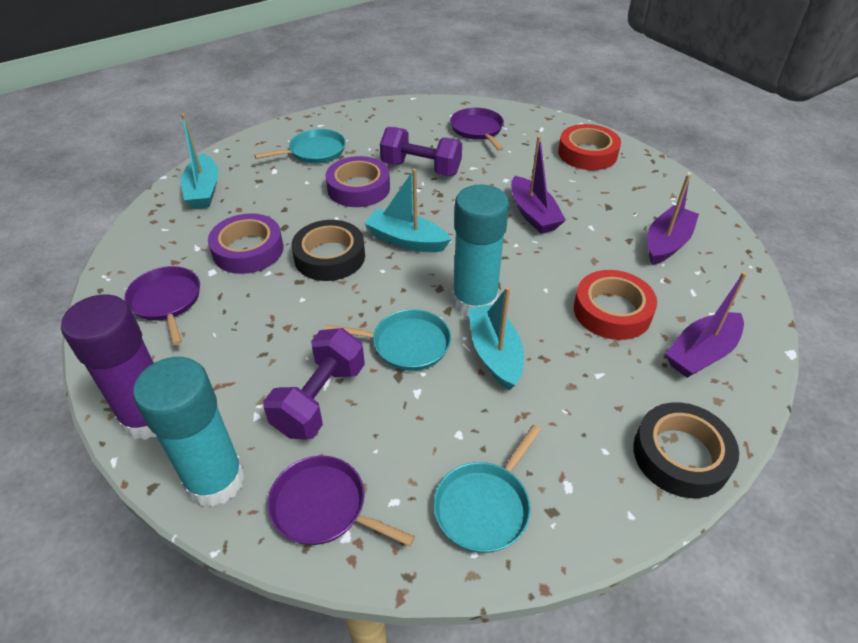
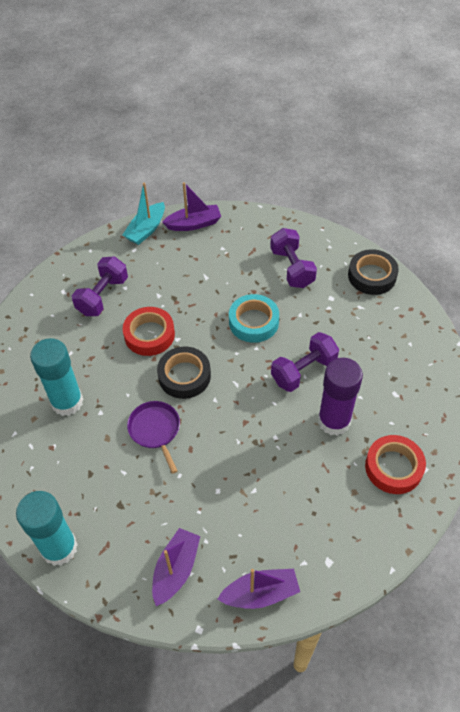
purple dumbbell: [263,328,365,440] [380,127,462,176] = 2 -> [72,256,128,316] [270,228,317,288] [271,332,339,392] = 3
purple pan: [124,266,200,345] [268,456,415,546] [450,108,504,151] = 3 -> [127,401,180,474] = 1
purple tape: [208,213,284,274] [325,156,390,207] = 2 -> none = 0
turquoise boat: [181,114,219,209] [364,169,452,252] [468,287,524,391] = 3 -> [123,183,165,245] = 1
turquoise pan: [254,129,346,163] [324,309,451,371] [433,425,541,553] = 3 -> none = 0
turquoise tape: none = 0 -> [229,294,279,343] = 1

